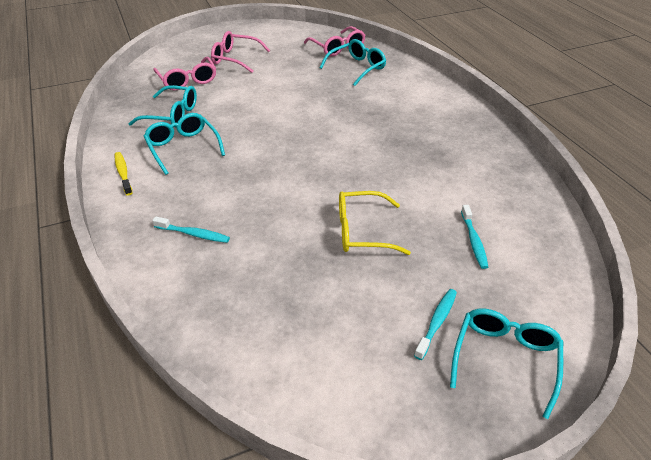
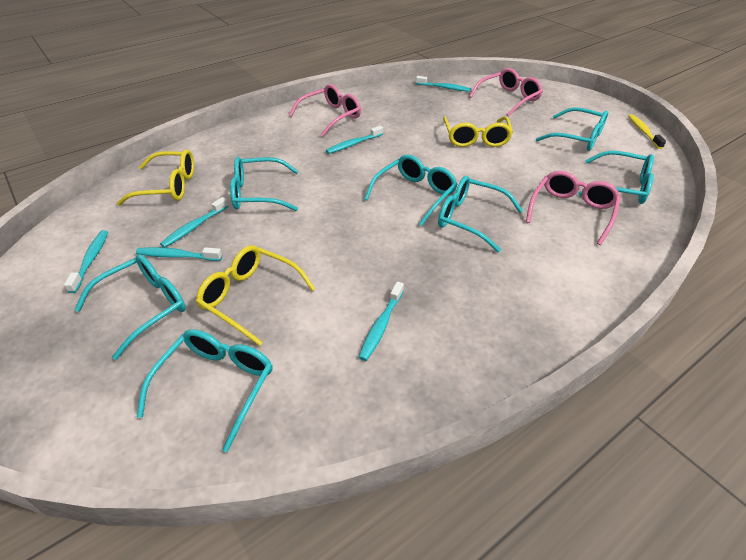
turquoise glasses: [128,85,197,127] [143,113,225,175] [319,39,386,86] [450,309,563,419] = 4 -> [74,254,186,360] [137,329,273,452] [230,157,298,211] [364,155,458,226] [438,176,523,252] [536,107,608,151] [578,151,654,204] = 7
turquoise toothbrush: [152,216,230,243] [414,289,457,360] [461,205,488,269] = 3 -> [64,230,108,293] [136,247,222,261] [160,197,228,247] [326,126,383,154] [358,282,404,361] [416,76,471,92] = 6
yellow glasses: [339,191,411,255] = 1 -> [117,149,194,206] [196,245,315,346] [443,116,513,147] = 3

